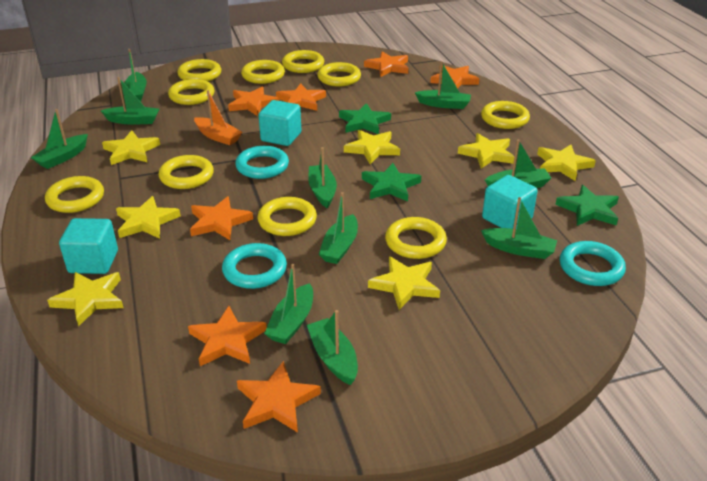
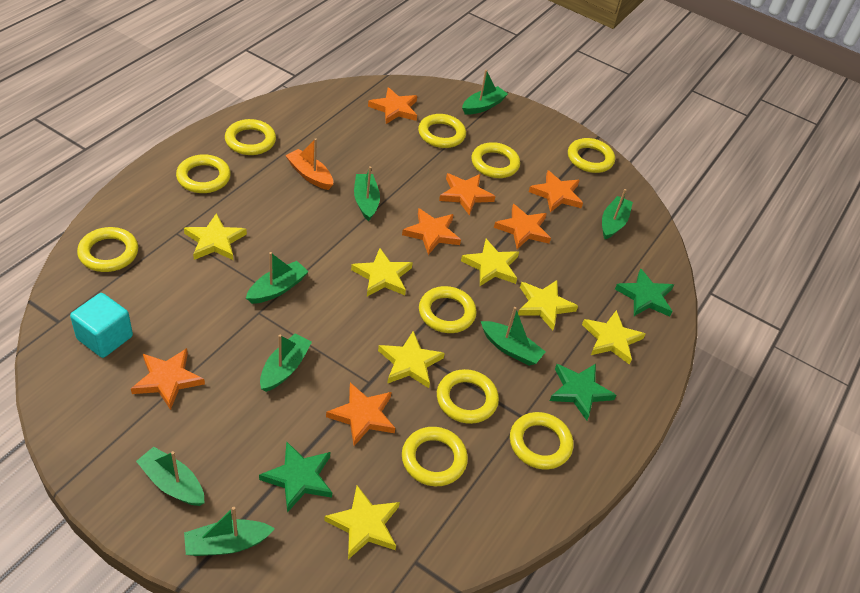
green boat: [31,109,88,169] [101,77,159,125] [124,49,147,102] [264,264,313,344] [307,310,358,385] [308,147,337,208] [319,192,358,264] [414,61,471,109] [481,197,557,259] [485,139,551,188] = 10 -> [136,447,204,506] [184,507,275,556] [246,252,309,304] [260,333,312,392] [354,166,380,221] [462,70,508,115] [481,307,546,366] [602,189,633,239] = 8
turquoise cube: [59,218,118,274] [258,100,301,146] [482,175,538,229] = 3 -> [70,293,133,358] = 1
turquoise ring: [222,243,287,289] [235,146,289,179] [560,241,626,286] = 3 -> none = 0

